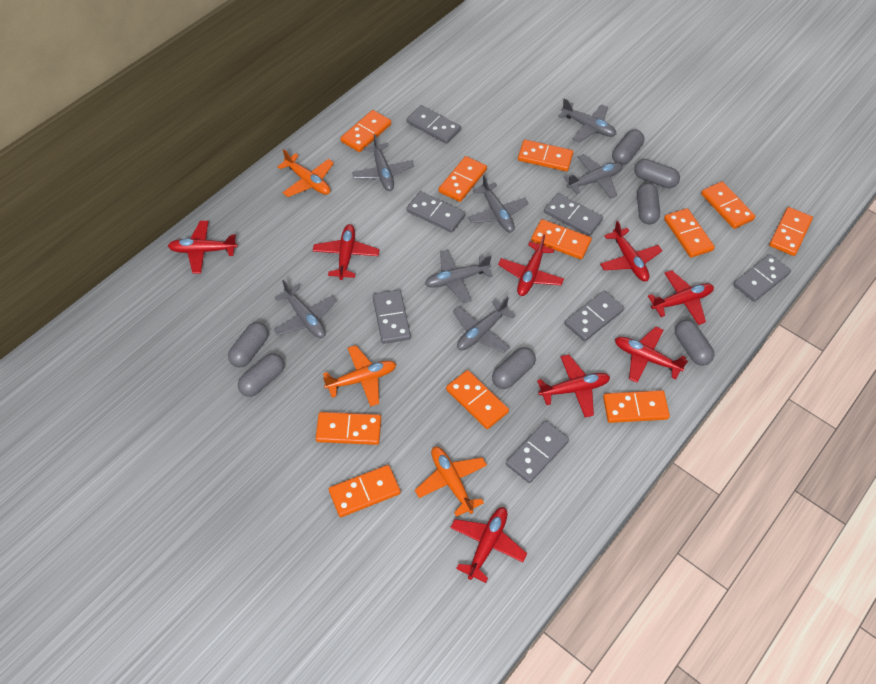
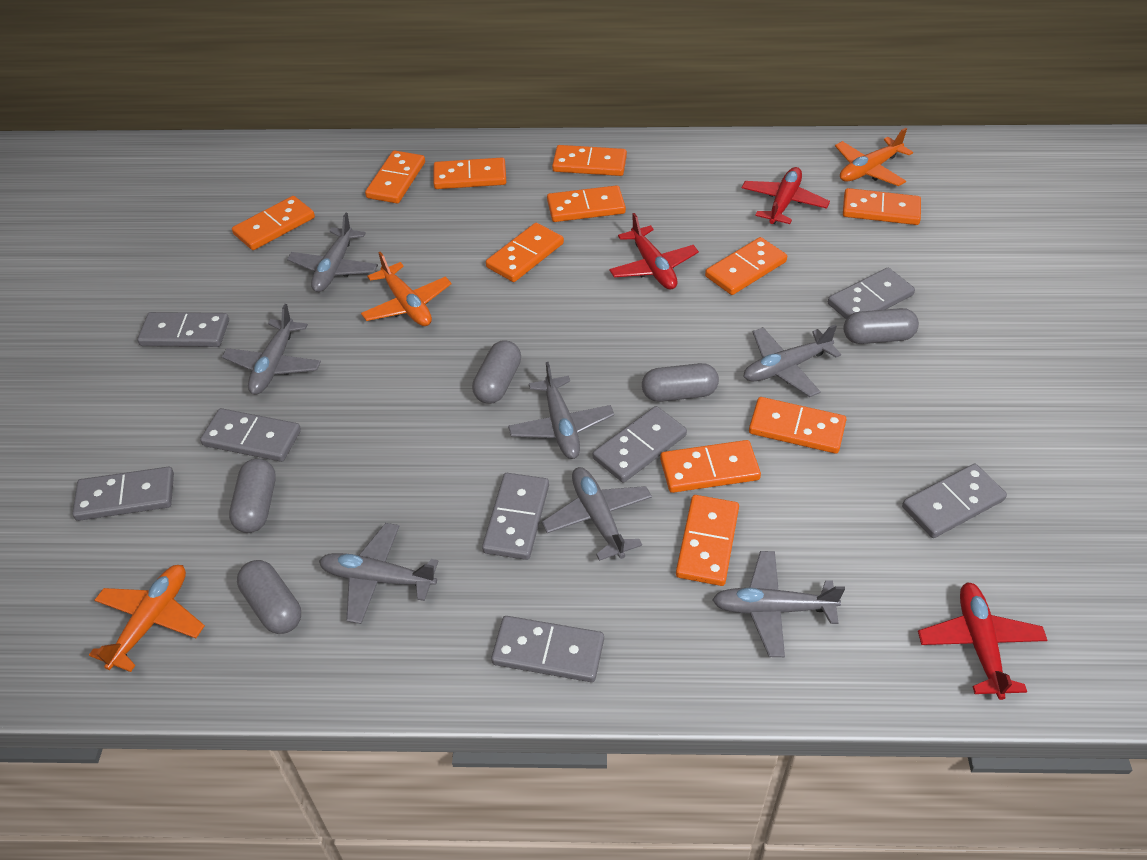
grey capsule: [228,322,269,367] [238,353,284,397] [492,347,536,389] [612,129,644,165] [634,159,680,188] [637,183,660,224] [675,320,714,366] = 7 -> [229,458,276,533] [237,560,301,634] [472,340,521,404] [642,363,719,402] [844,308,919,344] = 5
grey domino: [373,290,411,344] [406,191,465,233] [407,105,461,144] [506,421,569,483] [544,193,603,236] [565,291,624,341] [733,254,791,302] = 7 -> [72,467,174,521] [137,312,229,347] [200,408,301,462] [482,473,549,560] [491,616,604,682] [593,406,687,483] [828,268,915,319] [902,464,1007,538] = 8
red plane: [168,221,238,273] [313,224,380,280] [450,507,527,583] [498,235,564,296] [537,354,610,418] [600,221,662,281] [615,326,688,383] [648,270,714,325] = 8 -> [609,213,699,290] [742,167,830,224] [918,582,1047,700] = 3

